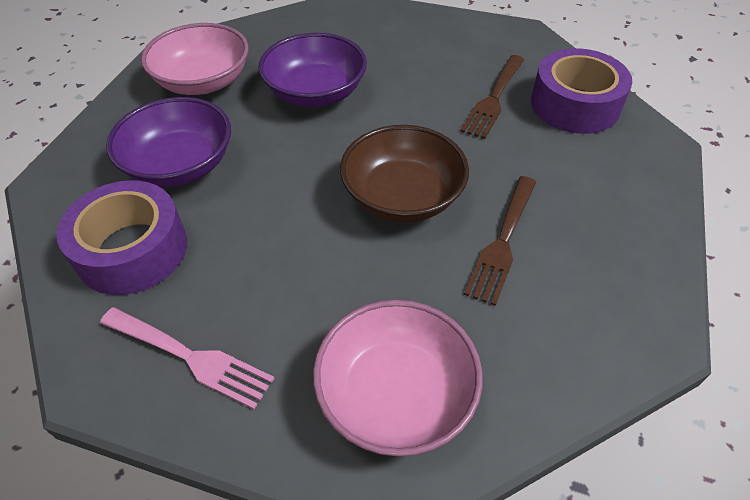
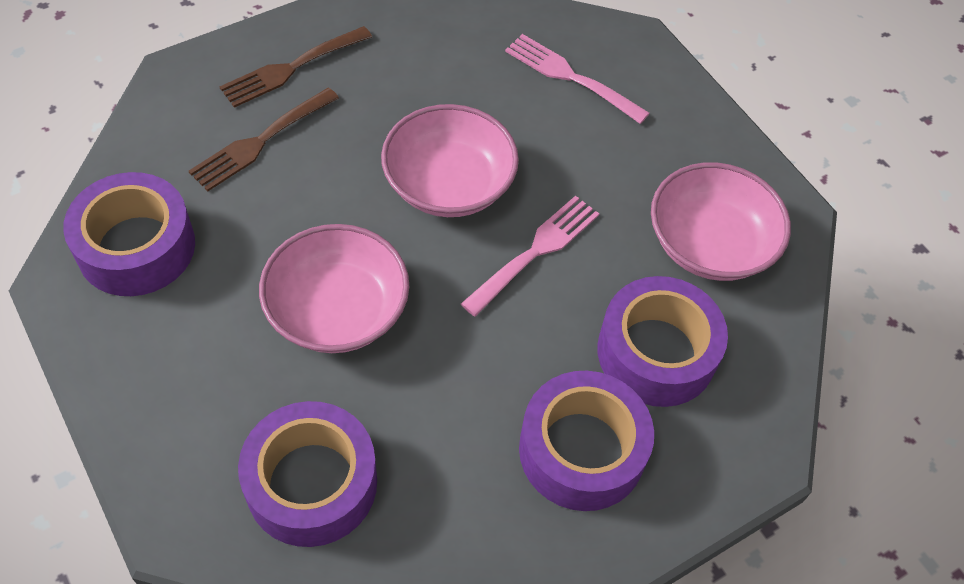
brown bowl: [340,125,469,223] = 1 -> none = 0
pink bowl: [141,23,249,95] [313,300,483,457] = 2 -> [259,224,409,353] [381,104,519,217] [651,162,791,281] = 3
pink fork: [100,307,275,409] = 1 -> [461,196,599,317] [505,34,650,124] = 2
purple bowl: [106,97,231,187] [259,33,367,107] = 2 -> none = 0
purple tape: [57,180,187,295] [531,48,632,134] = 2 -> [63,172,195,296] [238,401,377,547] [519,371,654,511] [597,276,728,407] = 4

